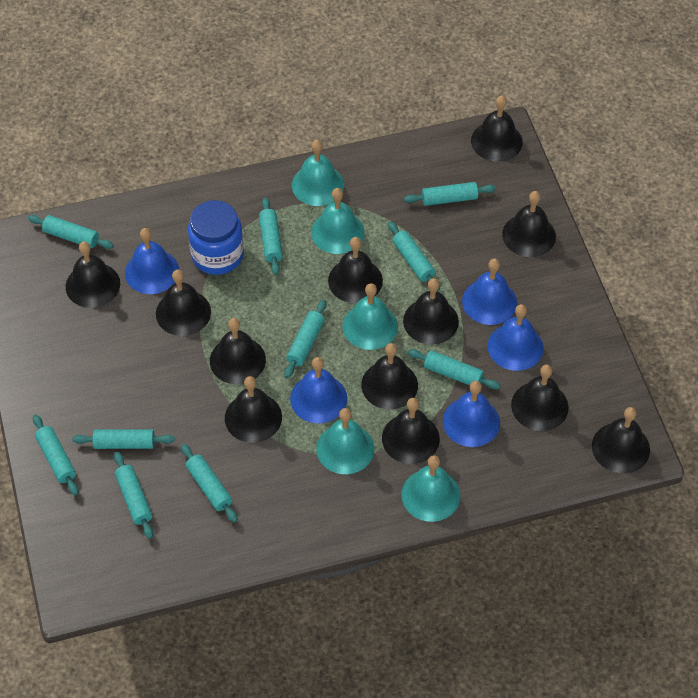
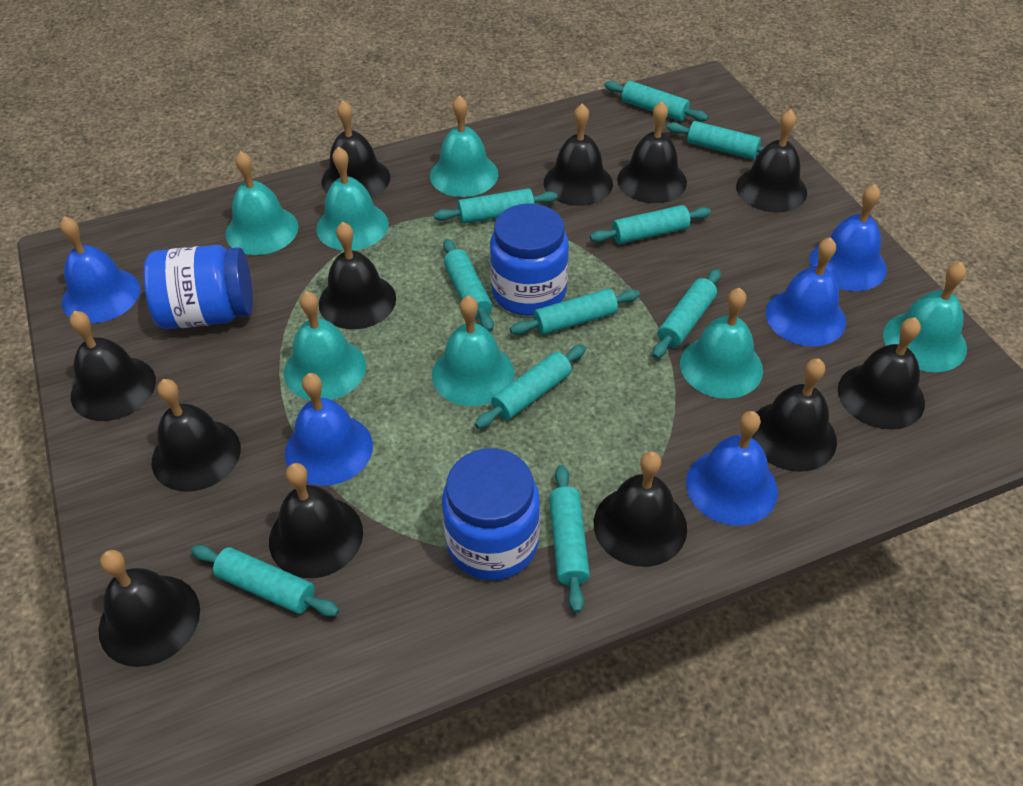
blue jar: [188,200,244,275] = 1 -> [144,245,253,329] [442,448,540,580] [490,203,569,316] = 3
turquoise bell: [292,140,344,206] [311,188,365,254] [316,408,374,474] [342,283,398,350] [401,455,460,522] = 5 -> [225,151,299,255] [284,291,366,400] [316,147,389,251] [430,95,499,197] [432,296,514,406] [680,288,763,399] [883,262,967,372] = 7

